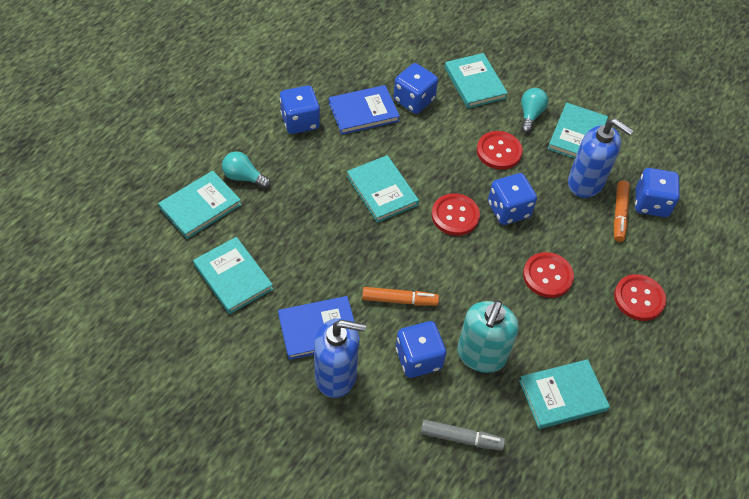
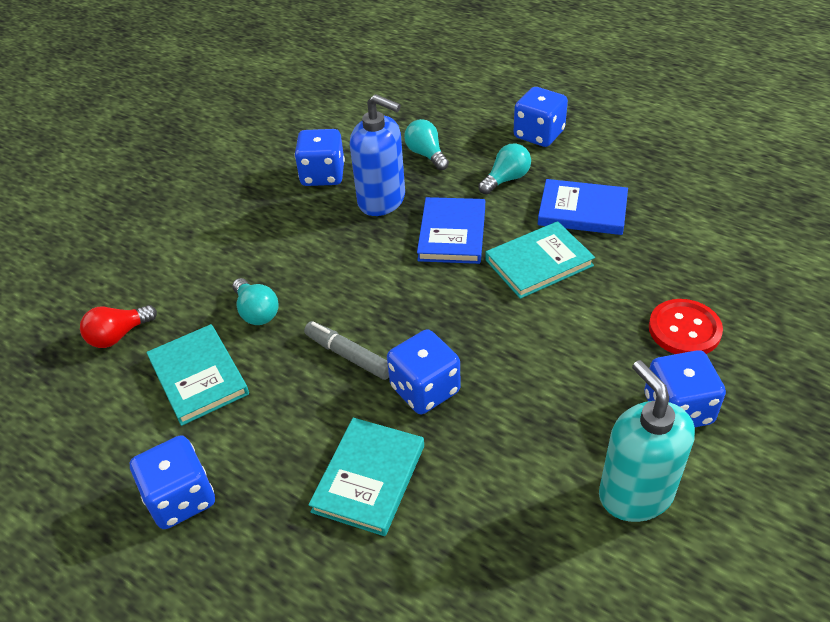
blue soap dispenser: [314,318,366,398] [568,118,634,198] = 2 -> [350,94,405,216] = 1
orange marker: [362,287,439,306] [614,181,630,242] = 2 -> none = 0
red button: [432,193,480,236] [477,131,523,170] [523,252,574,298] [614,274,666,321] = 4 -> [649,299,723,354] = 1
red light bulb: none = 0 -> [80,305,157,348] = 1
turquoise book: [158,171,241,239] [193,237,273,314] [347,155,419,223] [445,53,508,108] [519,359,610,429] [548,102,608,158] = 6 -> [146,324,249,426] [308,418,424,536] [485,221,595,299] = 3
turquoise light bulb: [222,151,271,189] [521,88,548,133] = 2 -> [233,278,279,325] [404,119,449,170] [478,143,531,195] = 3

